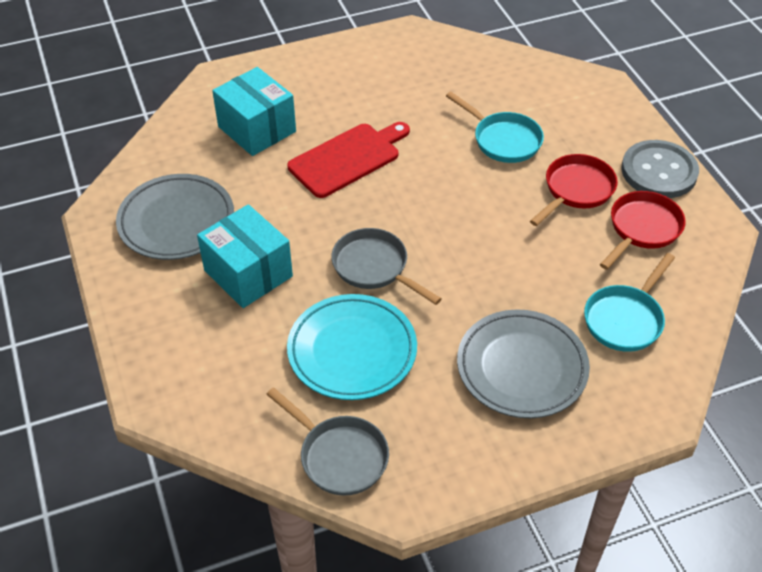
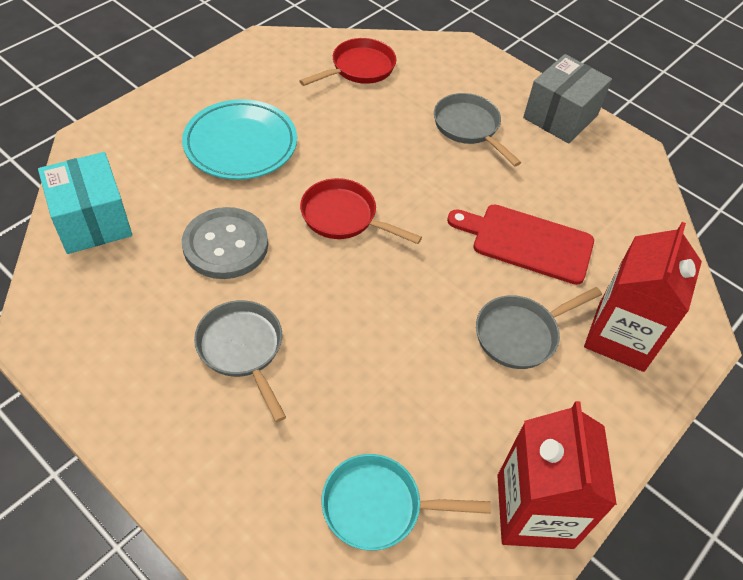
grey box: none = 0 -> [523,54,612,144] = 1
grey pan: [266,387,389,496] [331,228,442,305] = 2 -> [194,300,286,422] [434,93,521,166] [476,287,602,369] = 3
grey plate: [116,174,234,260] [457,309,590,418] = 2 -> none = 0
red carton: none = 0 -> [497,401,617,549] [584,222,702,372] = 2
turquoise box: [197,204,293,308] [212,67,296,156] = 2 -> [38,152,132,254] = 1
turquoise pan: [446,92,544,163] [584,253,675,352] = 2 -> [322,454,491,550] = 1

